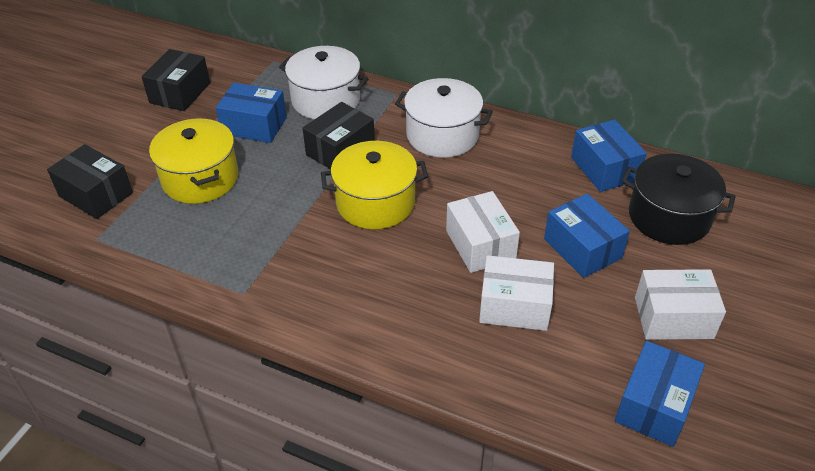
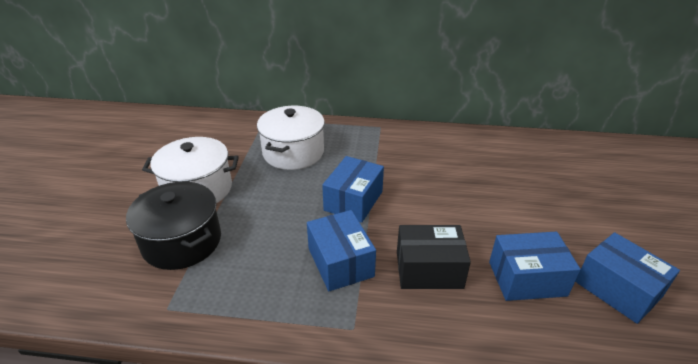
black box: [47,144,133,219] [141,49,210,111] [303,102,375,170] = 3 -> [397,225,471,289] = 1
white box: [446,191,520,273] [479,255,554,331] [635,269,726,340] = 3 -> none = 0
yellow pot: [149,119,238,204] [321,141,428,229] = 2 -> none = 0

